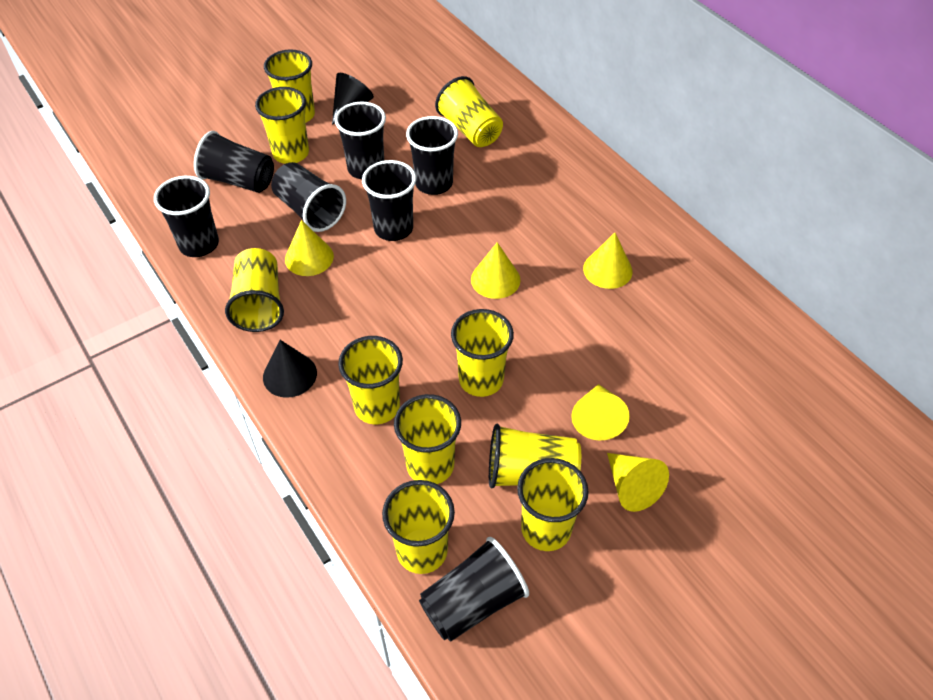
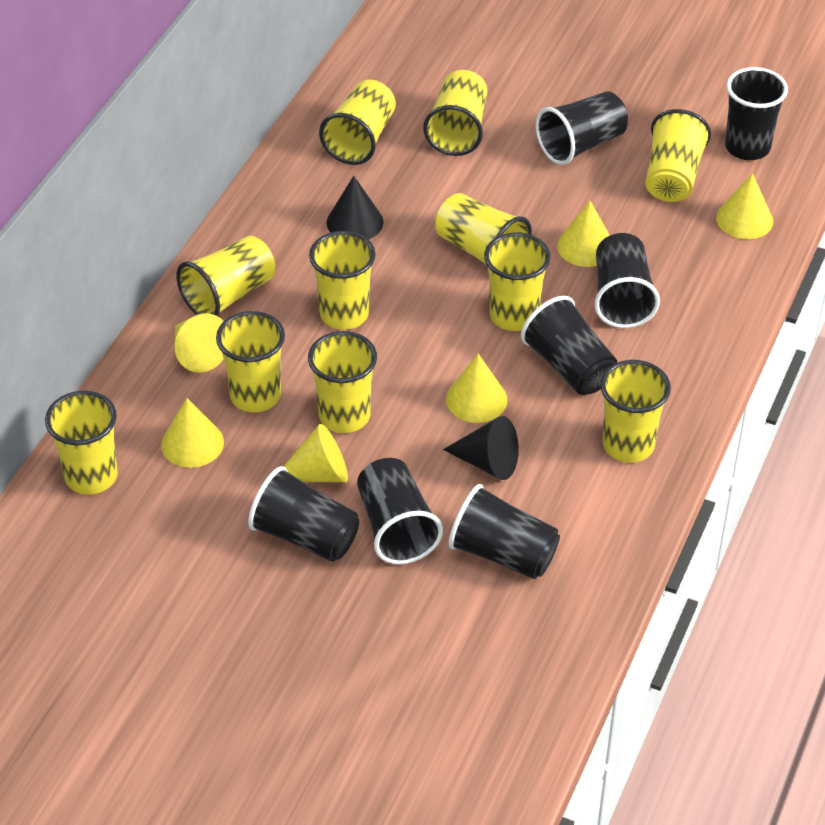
yellow cone: [285,220,334,276] [471,242,520,299] [571,384,630,440] [583,233,633,289] [607,453,669,512] = 5 -> [161,398,224,468] [175,313,224,372] [283,424,348,482] [446,354,507,423] [557,200,610,267] [716,173,773,239] = 6
yellow cup: [225,248,284,332] [255,87,309,164] [264,49,315,123] [338,336,403,424] [382,480,455,574] [394,394,461,484] [435,76,503,147] [451,309,514,397] [489,424,581,488] [517,458,589,551] = 10 -> [45,391,118,495] [176,235,275,316] [216,311,285,412] [308,331,377,433] [309,231,376,330] [319,80,396,165] [423,70,487,156] [435,193,532,265] [484,232,551,331] [600,360,671,463] [645,109,711,202] = 11

